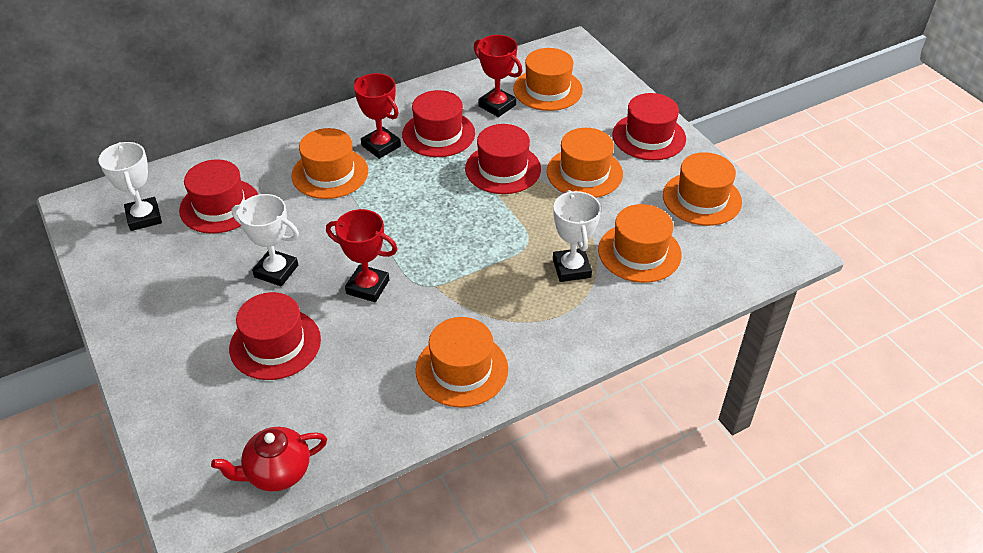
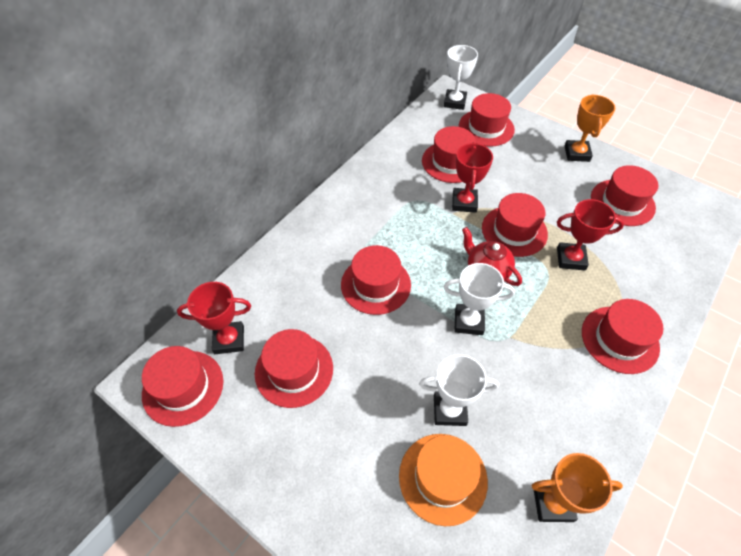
orange hat: [291,128,368,199] [416,317,508,407] [513,48,583,111] [547,128,623,198] [598,204,682,283] [663,152,742,226] = 6 -> [399,434,488,526] = 1
orange trophy: none = 0 -> [531,453,623,522] [565,94,615,162] = 2
red hat: [179,159,259,234] [229,292,321,380] [402,90,475,157] [465,124,541,194] [613,93,686,160] = 5 -> [142,346,223,427] [255,329,333,408] [341,245,411,315] [422,126,476,183] [459,93,515,147] [482,193,548,257] [582,299,663,374] [591,165,658,226] = 8

